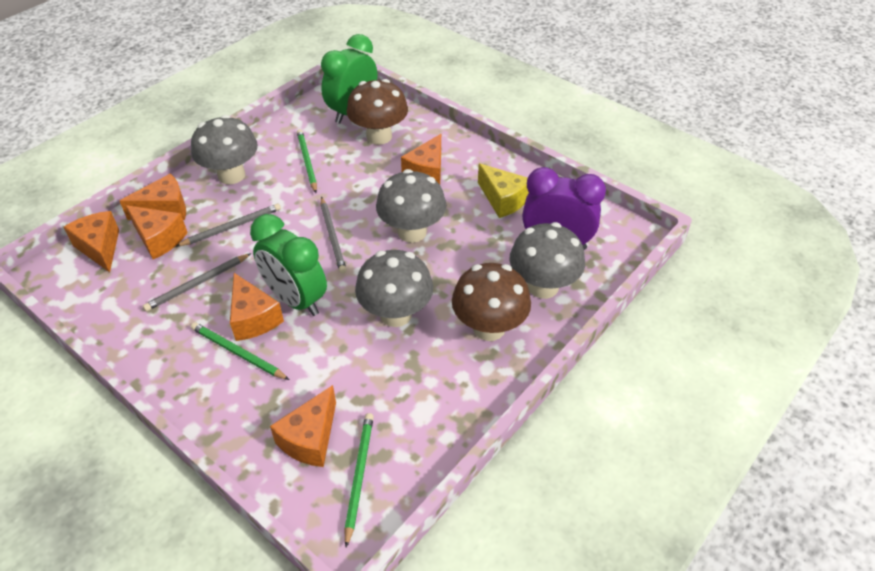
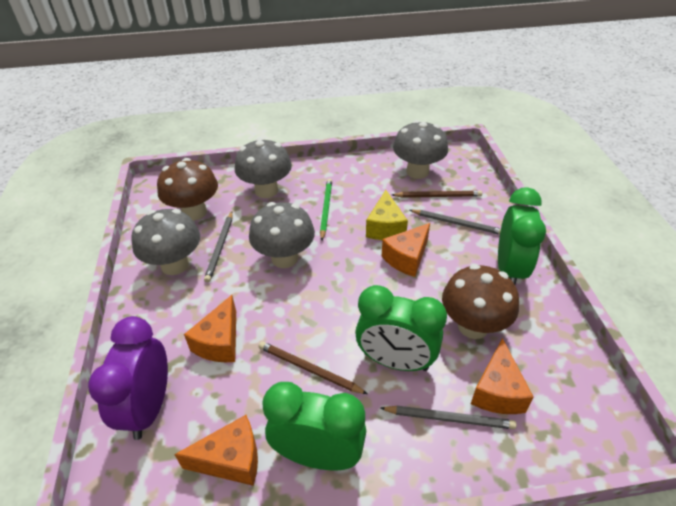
brown pencil: none = 0 -> [259,341,368,394] [392,190,482,198] = 2
green clock: [250,214,327,316] [321,34,377,123] = 2 -> [262,382,366,470] [355,285,447,371] [498,187,546,285] = 3
green pencil: [191,322,290,380] [297,129,317,193] [344,413,374,548] = 3 -> [320,178,332,240] = 1
orange cheese: [63,211,119,272] [120,174,186,220] [125,205,188,259] [230,273,284,341] [270,385,336,467] [401,134,441,184] = 6 -> [174,415,258,486] [184,295,236,362] [382,223,430,277] [471,338,534,414] = 4

